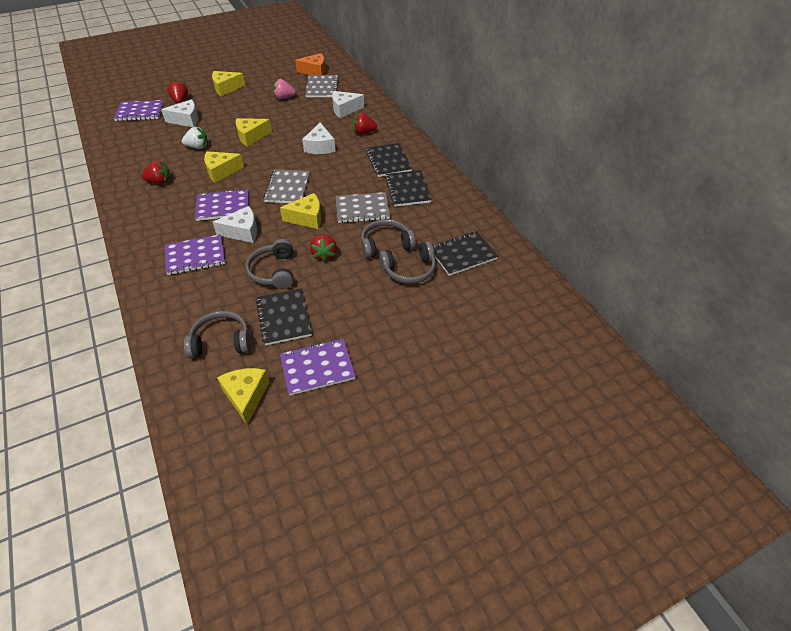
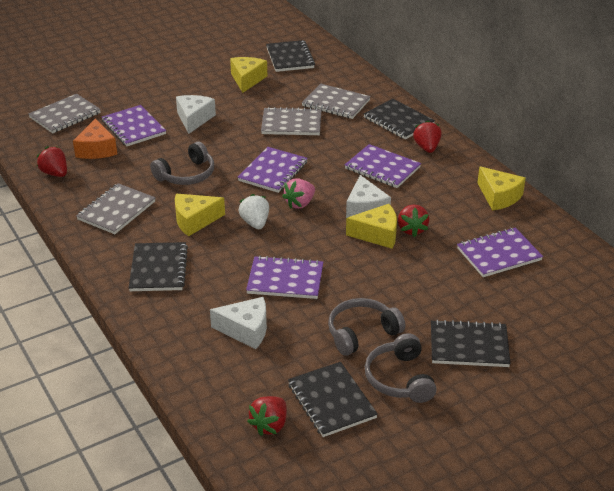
black notebook: [256,289,312,346] [366,143,412,177] [385,170,432,207] [432,231,498,276] = 4 -> [129,242,188,291] [266,40,315,72] [288,362,378,437] [364,99,435,140] [431,319,511,367] = 5
grey headphones: [184,311,251,358] [246,239,293,289] [361,219,416,258] [379,241,436,284] = 4 -> [150,142,214,185] [328,298,405,356] [365,333,437,403] = 3
grey notebook: [263,169,310,203] [305,75,339,97] [336,192,390,223] = 3 -> [28,94,101,133] [76,183,156,234] [261,107,321,135] [302,83,371,119] = 4
purple notebook: [114,100,164,121] [165,234,225,275] [195,189,249,221] [280,339,356,396] = 4 -> [102,105,166,146] [237,147,308,193] [246,256,323,299] [345,144,421,188] [457,228,543,277] = 5
white cheese: [161,99,198,127] [213,206,257,243] [302,123,336,154] [332,91,364,118] = 4 -> [176,95,216,134] [210,297,267,349] [346,175,391,218] = 3
yellow cheese: [204,151,244,183] [212,71,245,96] [217,368,269,425] [236,118,272,147] [280,193,322,229] = 5 -> [175,194,225,236] [230,57,267,93] [346,204,397,249] [477,166,526,211] = 4

